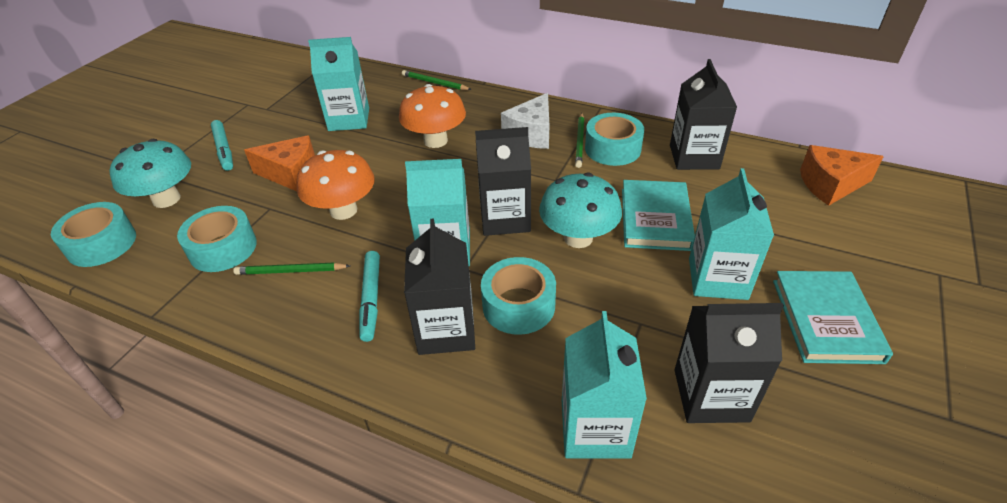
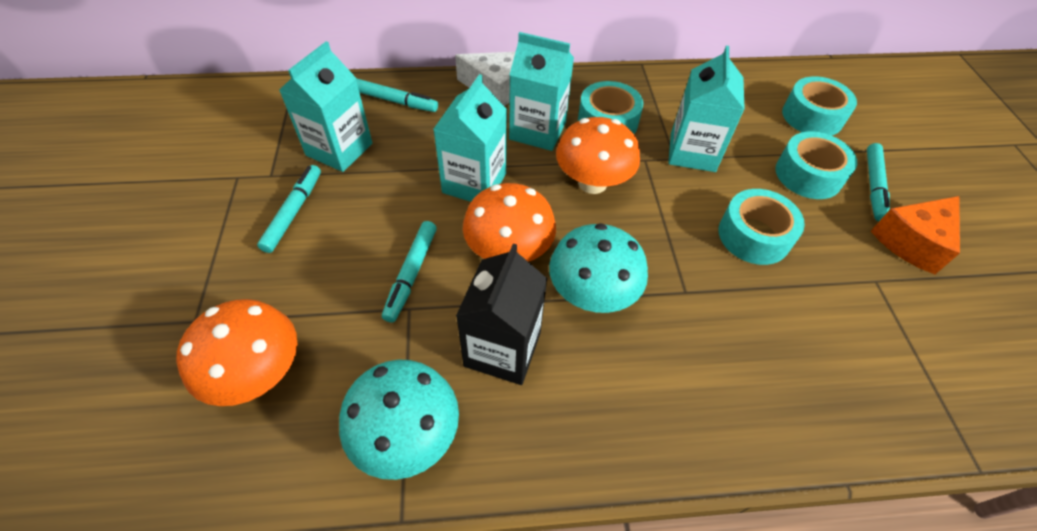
black carton: [404,218,475,355] [475,127,531,236] [670,59,737,170] [675,303,784,423] = 4 -> [456,243,547,385] = 1
green pencil: [234,262,350,275] [402,70,472,90] [575,113,585,168] = 3 -> none = 0
orange cheese: [244,135,315,191] [800,145,884,206] = 2 -> [871,196,960,274] = 1
orange mushroom: [297,150,374,220] [399,84,466,148] = 2 -> [176,299,297,406] [463,183,556,262] [556,117,640,194] = 3
turquoise book: [622,180,695,251] [773,271,893,364] = 2 -> none = 0
turquoise marker: [211,120,233,171] [359,251,380,342] = 2 -> [257,165,321,253] [356,79,438,112] [382,221,437,323] [867,143,890,221] = 4

